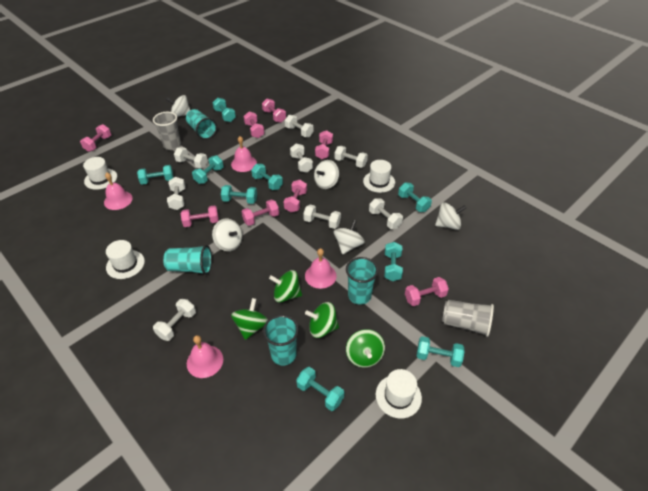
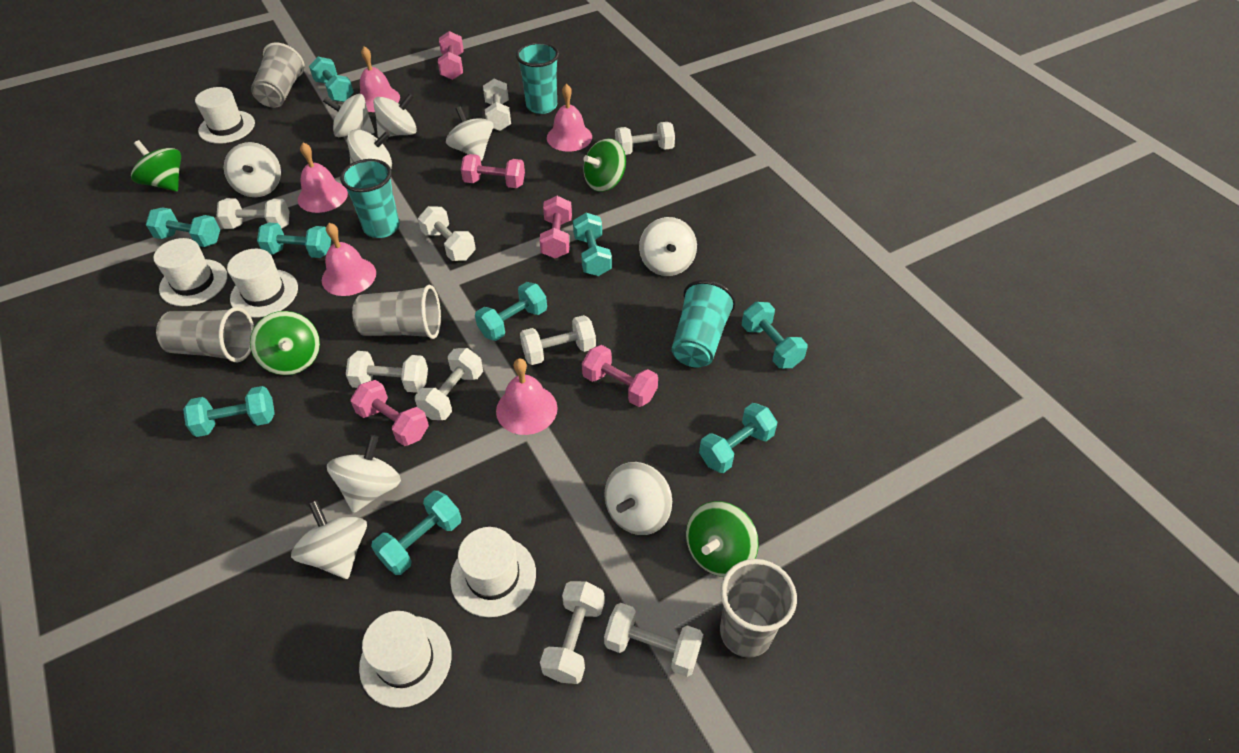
grey cup: [153,112,181,150] [442,300,494,337] = 2 -> [156,307,254,362] [251,43,305,108] [352,285,441,339] [720,559,797,658] = 4
pink bell: [104,172,133,210] [187,335,223,378] [231,136,257,172] [305,248,337,289] = 4 -> [298,142,348,213] [322,223,376,296] [360,46,400,112] [496,358,558,435] [547,84,592,152] = 5
pink dumbbell: [80,124,111,152] [181,205,219,227] [241,199,279,226] [244,112,264,138] [262,99,286,123] [284,180,307,212] [315,130,333,159] [405,277,449,306] = 8 -> [351,380,429,446] [438,31,463,80] [461,154,525,188] [539,196,572,258] [582,345,658,407] = 5
turquoise cup: [163,245,212,275] [186,109,217,140] [263,315,299,366] [346,257,378,305] = 4 -> [340,159,400,238] [516,42,559,114] [672,280,736,368] = 3
white dumbbell: [153,299,196,341] [167,177,185,210] [174,147,208,169] [285,115,314,137] [290,143,313,173] [303,204,341,229] [334,146,368,168] [369,198,403,229] = 8 -> [216,198,290,229] [346,351,428,393] [415,348,483,420] [418,206,476,261] [483,79,511,131] [520,315,596,365] [540,581,605,684] [604,603,703,677] [615,122,675,155] = 9
white hat: [83,157,117,190] [106,240,145,279] [363,160,395,193] [376,369,422,419] = 4 -> [153,238,227,306] [195,87,255,144] [227,249,298,318] [359,611,452,708] [450,527,536,617] = 5
white spinning top: [166,95,190,117] [212,219,242,251] [314,160,339,189] [334,220,365,255] [435,202,466,230] = 5 -> [224,142,281,197] [291,500,367,579] [323,94,375,137] [327,435,401,513] [347,129,392,168] [373,93,417,138] [446,107,493,161] [604,462,672,535] [639,217,697,276] = 9

